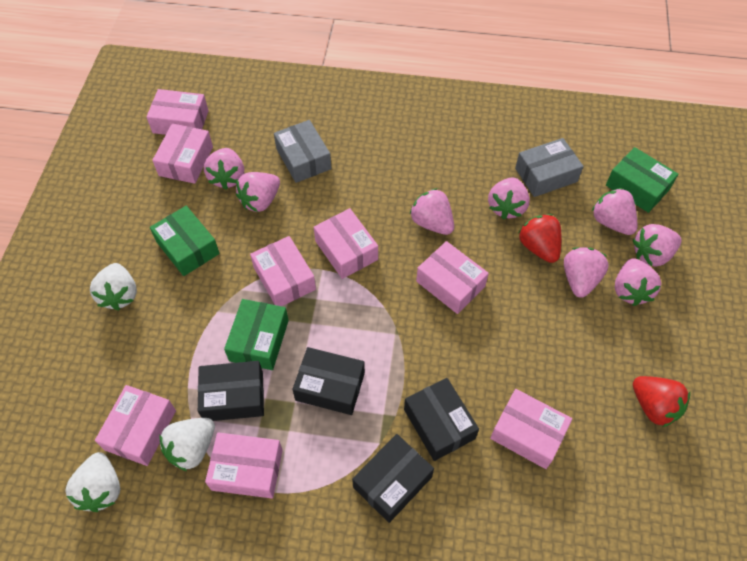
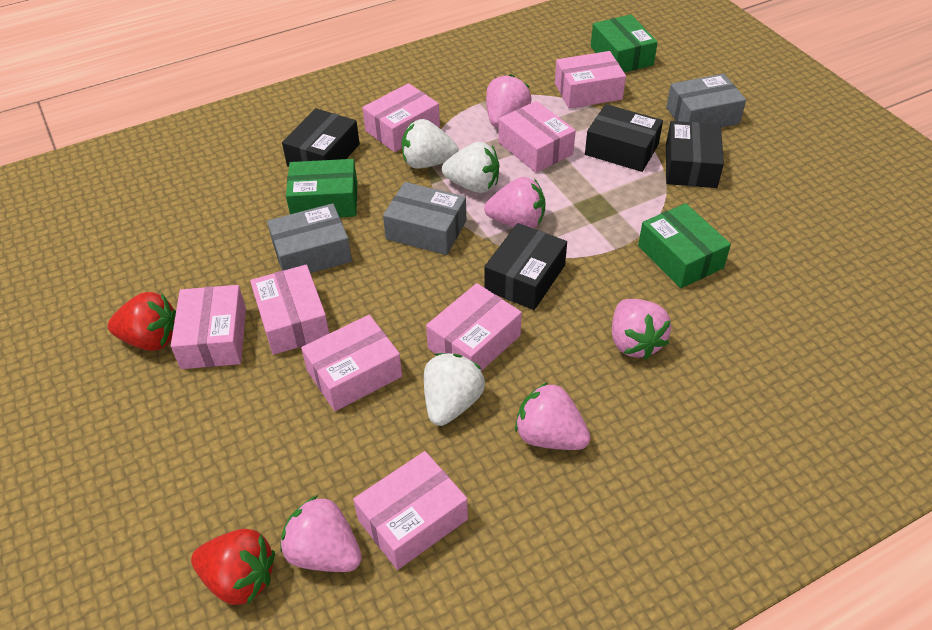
grey box: [274,120,332,183] [515,138,584,197] = 2 -> [267,203,352,273] [383,182,466,255] [666,74,746,128] = 3
pink strawberry: [204,148,244,190] [236,172,280,212] [410,188,454,235] [488,177,530,220] [564,247,609,298] [592,188,638,235] [615,258,661,306] [633,224,681,267] = 8 -> [280,495,362,572] [484,177,546,228] [486,74,532,127] [515,382,591,450] [612,299,671,359] = 5

